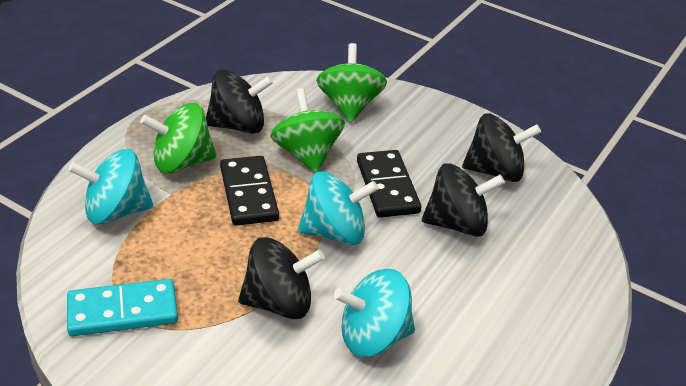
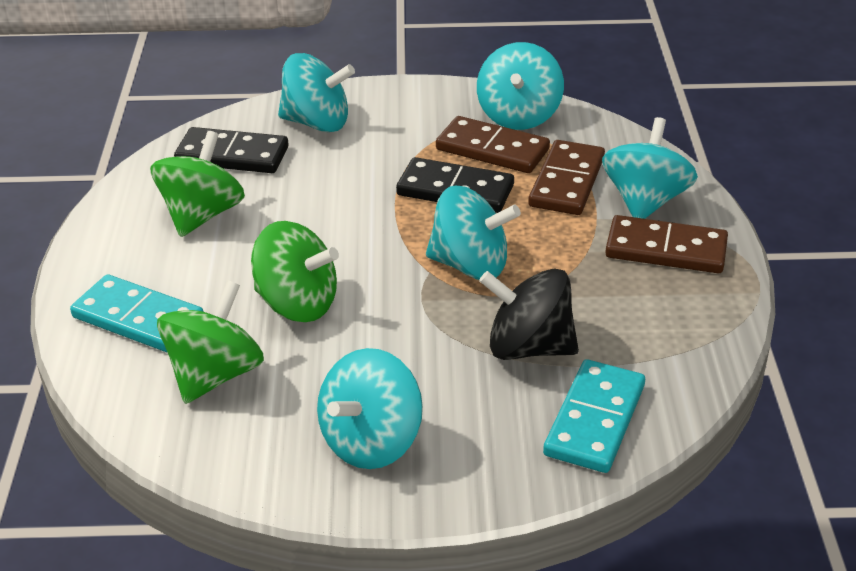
black spinning top: [206,70,274,134] [238,237,325,319] [422,164,505,237] [462,113,541,182] = 4 -> [479,268,579,360] = 1
brown domino: none = 0 -> [436,116,550,173] [528,140,605,215] [605,215,728,273] = 3
turquoise domino: [67,279,178,336] = 1 -> [70,274,204,353] [543,359,645,473] = 2
turquoise spinning top: [68,149,153,225] [298,171,379,245] [334,269,415,357] = 3 -> [278,53,355,132] [317,348,423,469] [426,186,521,280] [477,42,564,130] [602,117,698,219] = 5

